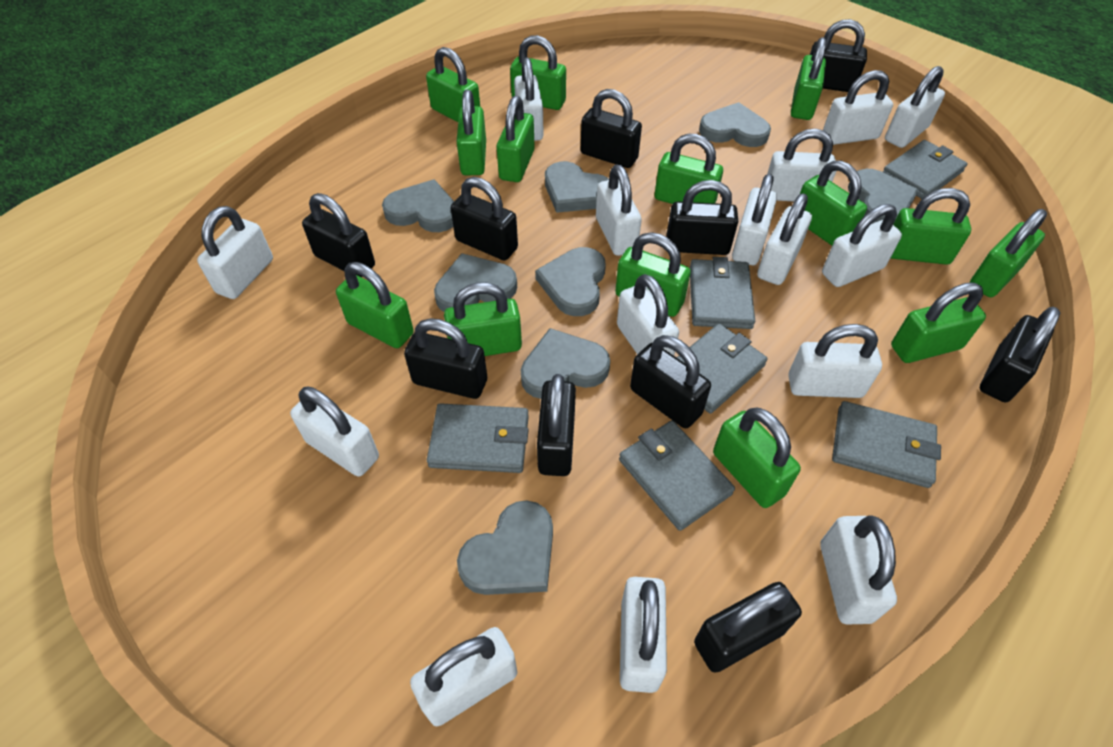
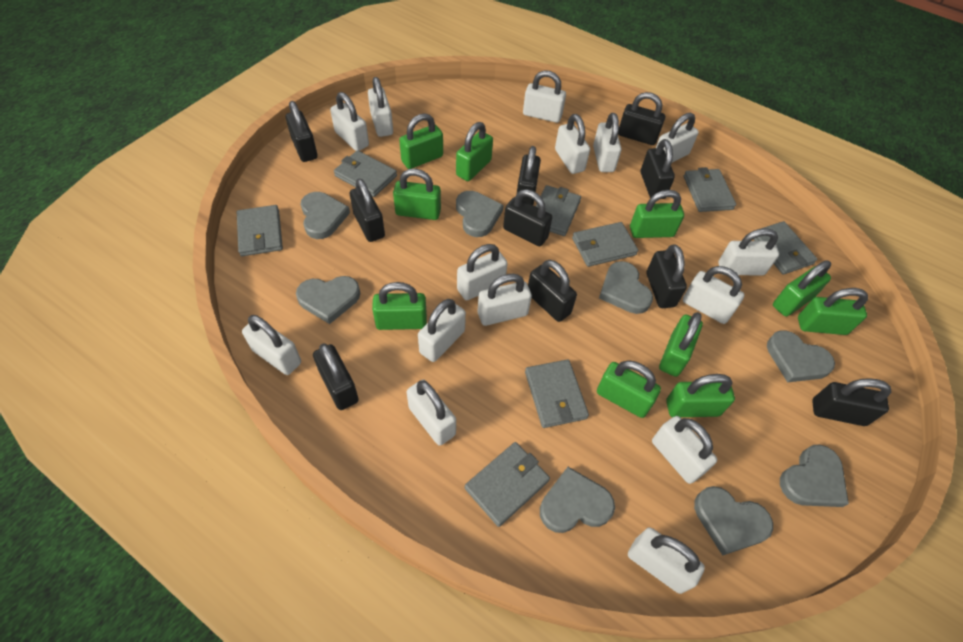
green padlock: [336,262,414,348] [426,47,480,122] [444,282,522,356] [456,90,486,175] [497,96,535,182] [510,35,566,110] [615,232,691,317] [655,134,723,204] [713,408,801,508] [791,37,826,120] [800,160,867,246] [891,188,971,265] [891,282,986,363] [970,209,1047,297] = 14 -> [372,282,427,330] [393,169,441,220] [399,113,443,169] [456,122,493,181] [597,360,661,418] [630,190,684,238] [659,312,703,377] [666,374,735,417] [773,261,831,317] [798,288,868,335] = 10
grey wallet: [427,403,529,473] [619,420,735,531] [677,323,768,414] [690,257,755,329] [832,401,941,488] [883,140,967,199] = 6 -> [237,205,283,256] [334,150,397,197] [465,442,550,527] [525,359,589,428] [535,185,581,236] [572,222,638,267] [684,167,736,212] [753,221,817,275] = 8

